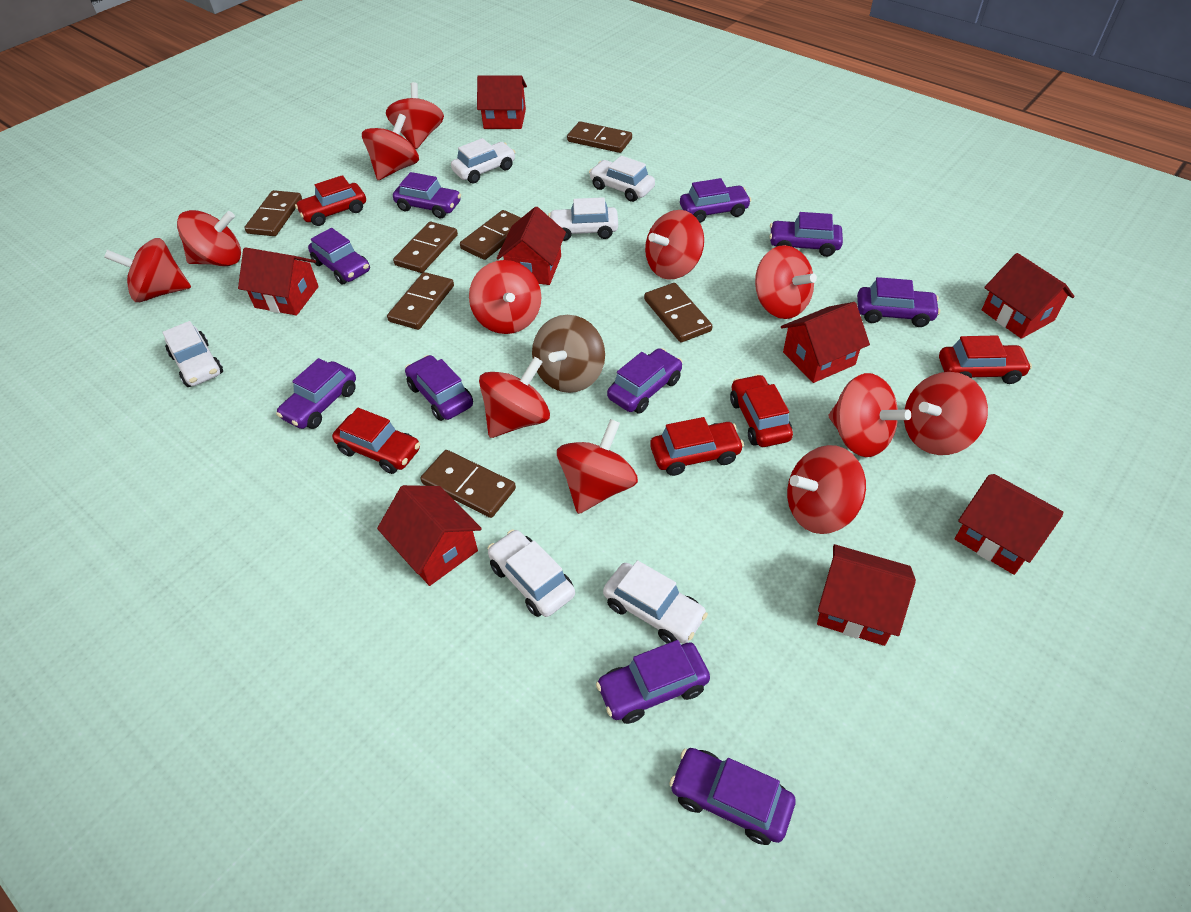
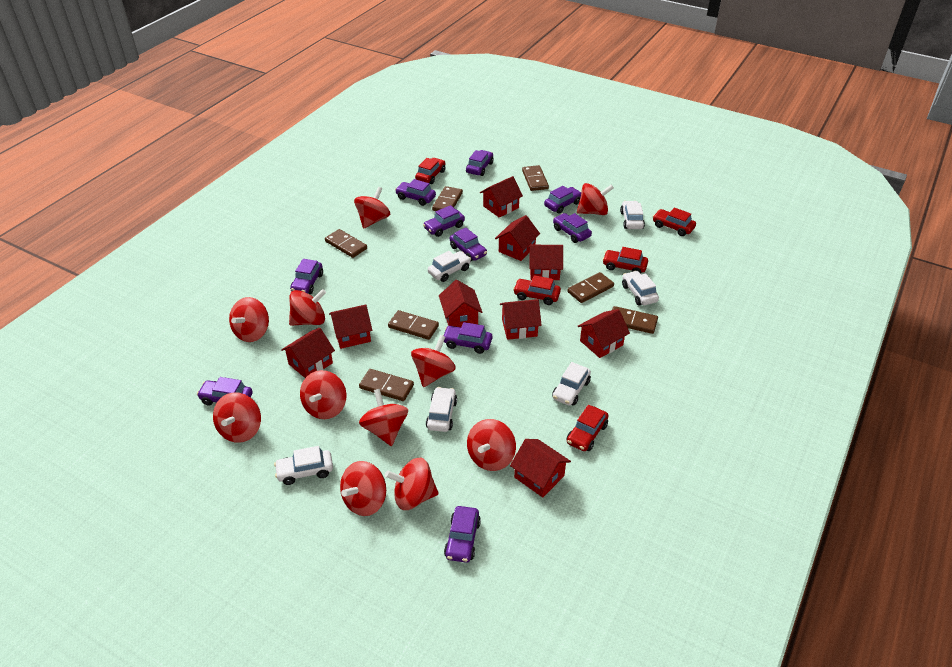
brown spinning top: [532,315,605,393] = 1 -> none = 0
red house: [238,247,319,316] [377,485,482,586] [477,76,527,129] [497,207,566,285] [781,302,870,383] [817,544,916,646] [955,474,1064,575] [982,253,1075,339] = 8 -> [281,328,335,378] [329,305,372,349] [439,280,482,327] [480,176,523,217] [495,215,540,261] [500,299,541,340] [510,439,571,497] [528,245,563,280] [577,309,630,358] = 9
red spinning top: [104,238,191,302] [177,210,241,266] [362,114,419,180] [386,82,444,149] [469,260,541,334] [479,357,550,438] [557,419,638,514] [645,210,704,280] [755,245,817,319] [787,445,866,534] [828,373,911,457] [904,372,988,455] = 12 -> [213,392,261,443] [229,297,269,342] [289,289,326,326] [300,370,346,419] [340,461,386,516] [354,187,390,228] [359,389,408,446] [385,458,439,510] [411,335,456,387] [467,419,516,471] [577,183,614,215] = 11

